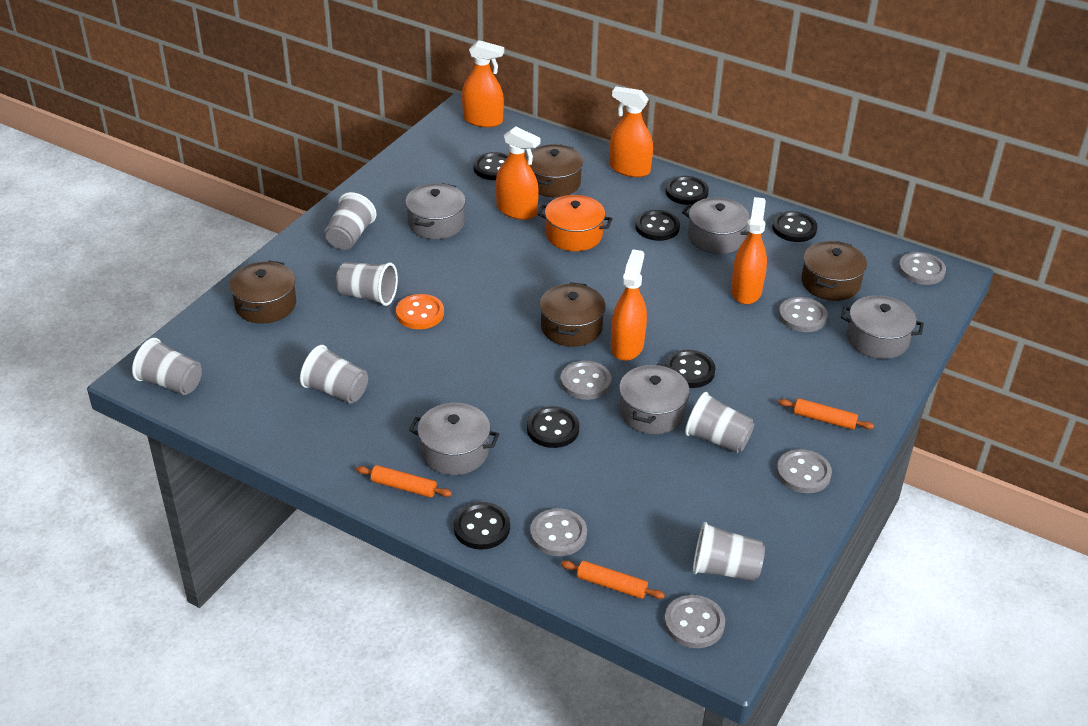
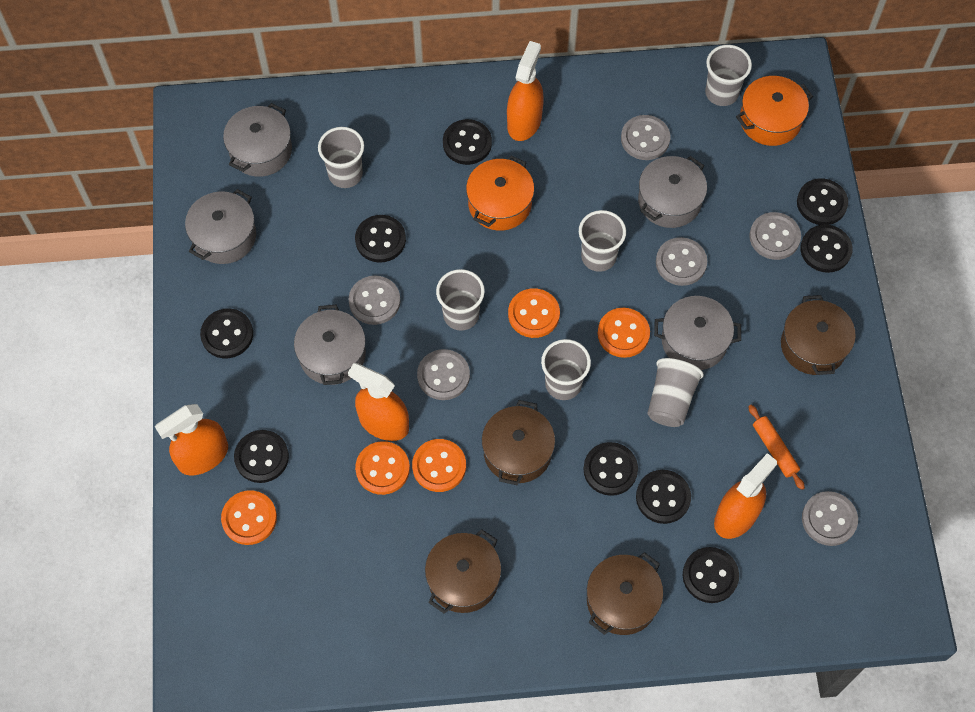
black button: [453,502,510,550] [473,152,508,180] [527,406,579,448] [635,210,680,241] [665,176,709,205] [665,350,716,388] [772,211,818,242] = 7 -> [200,309,253,358] [234,430,289,483] [355,215,406,263] [443,119,492,165] [583,442,638,496] [636,470,691,524] [683,547,739,603] [797,179,848,225] [800,225,853,273] = 9
orange button: [396,294,444,329] = 1 -> [221,490,277,545] [355,441,410,495] [412,439,466,492] [508,288,560,338] [598,308,650,358] = 5
orange pot: [538,195,613,251] = 1 -> [466,156,534,231] [736,76,813,146] = 2
orange rolling pin: [356,465,452,498] [561,560,665,599] [778,398,874,430] = 3 -> [748,405,805,490] = 1
orange spray bottle: [462,40,504,127] [496,126,540,220] [610,86,653,177] [611,249,647,361] [731,197,767,304] = 5 -> [155,404,228,475] [348,363,409,441] [507,41,544,141] [714,453,777,539] = 4

